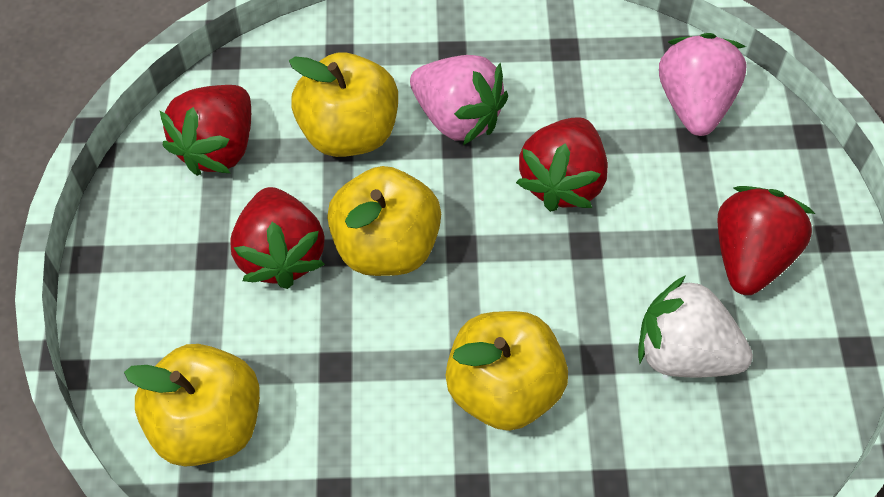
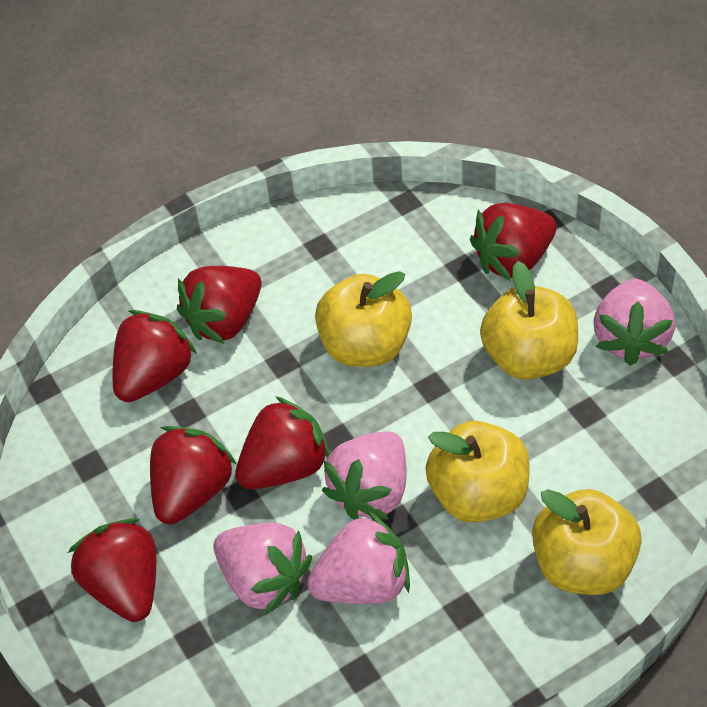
pink strawberry: [410,55,508,145] [659,33,746,136] = 2 -> [214,523,312,615] [307,511,410,604] [322,431,406,520] [594,279,675,365] = 4
red strawberry: [160,85,251,176] [230,187,325,289] [516,117,608,212] [717,186,815,295] = 4 -> [68,518,156,622] [113,310,197,402] [150,426,237,525] [177,266,261,344] [235,396,330,489] [470,203,557,281] = 6
white strawberry: [638,275,753,377] = 1 -> none = 0

